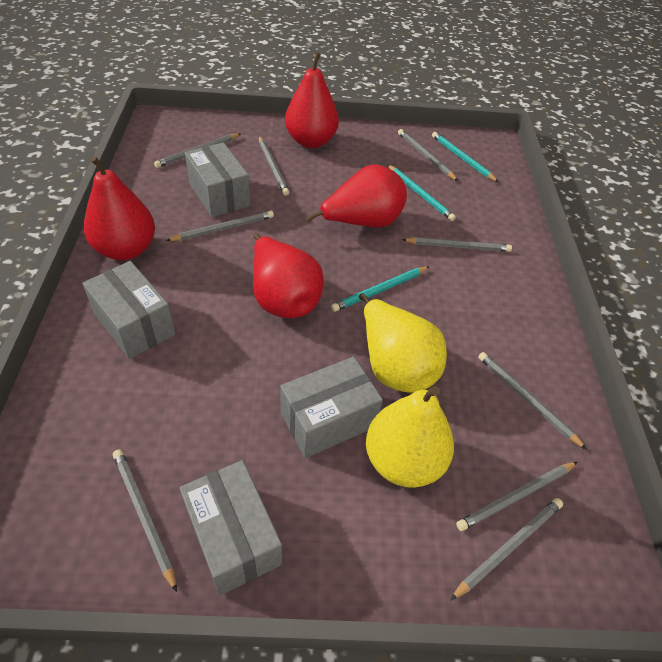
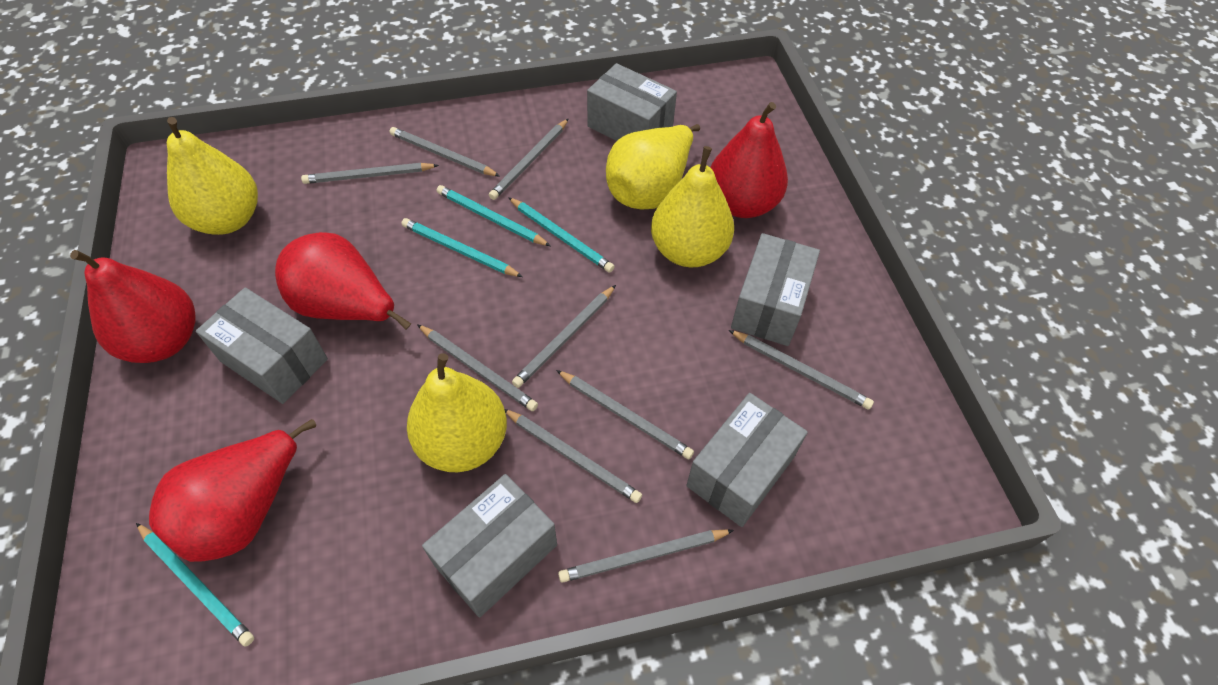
grey box: [82,261,175,359] [180,460,282,596] [185,142,250,217] [280,357,383,458] = 4 -> [196,287,328,404] [422,474,557,618] [587,63,677,141] [686,393,808,527] [731,233,820,346] = 5
turquoise pencil: [331,266,430,312] [387,164,456,221] [432,132,498,182] = 3 -> [136,523,254,647] [401,218,523,277] [437,185,551,246] [508,197,615,273] = 4
yellow pear: [359,293,447,393] [366,386,454,488] = 2 -> [167,117,258,235] [407,353,507,472] [606,124,700,210] [651,146,734,267] = 4

